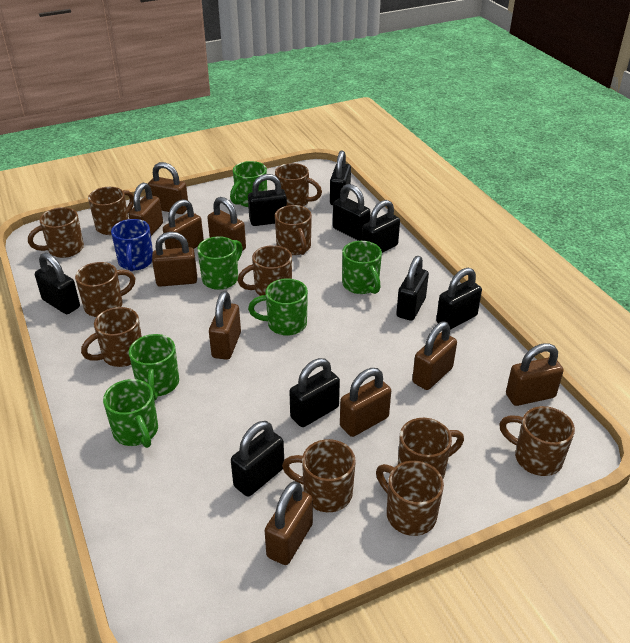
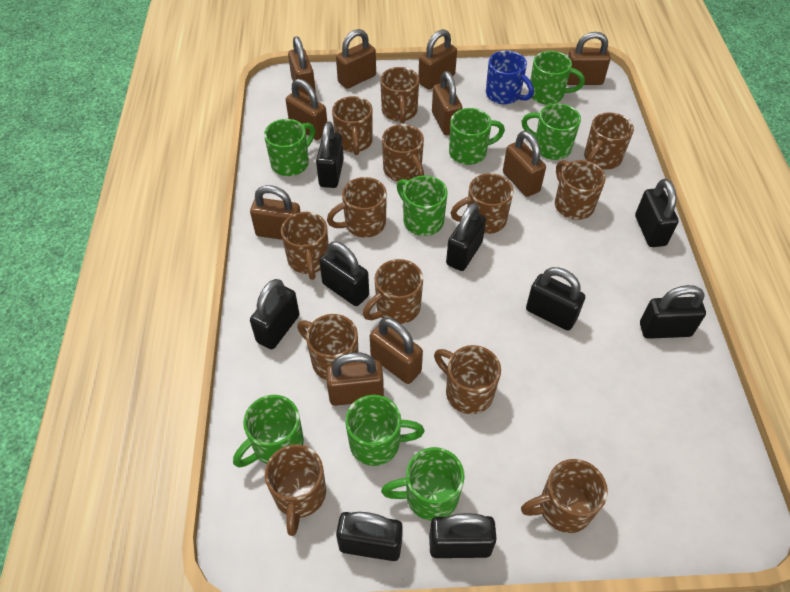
brown mug: [28,207,84,258] [75,262,135,317] [81,307,142,367] [88,187,134,235] [237,245,292,296] [275,163,322,207] [275,205,312,255] [282,439,356,512] [376,461,444,536] [398,418,464,478] [499,406,575,476] = 11 -> [265,444,326,536] [281,212,329,280] [297,314,358,380] [327,177,387,238] [332,96,373,155] [363,259,423,324] [380,67,419,124] [382,124,424,181] [434,345,501,414] [451,173,514,234] [521,459,608,533] [555,160,606,220] [584,112,634,170] = 13
green mug: [103,379,158,448] [129,334,179,401] [197,236,243,290] [230,161,267,207] [248,278,308,336] [342,241,382,294] = 6 -> [233,395,304,467] [264,119,315,176] [345,395,425,466] [381,447,465,521] [397,175,448,236] [449,108,505,165] [522,103,581,160] [530,51,585,105] = 8

